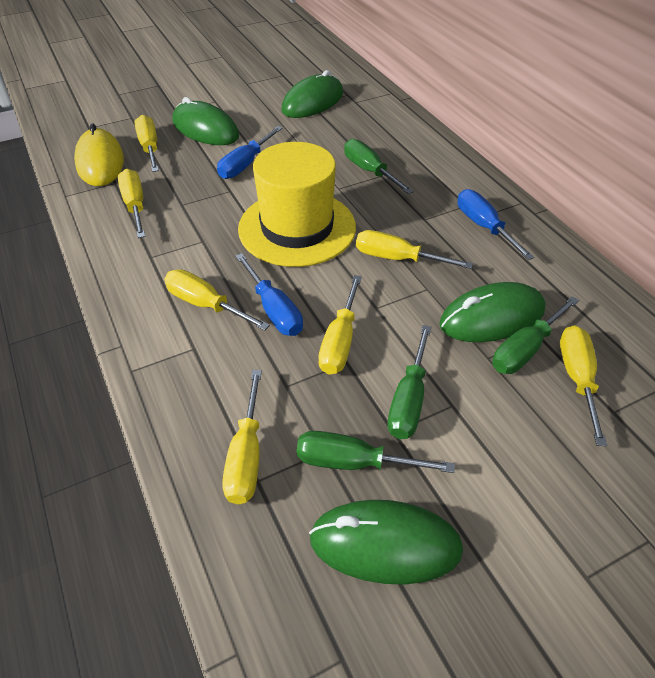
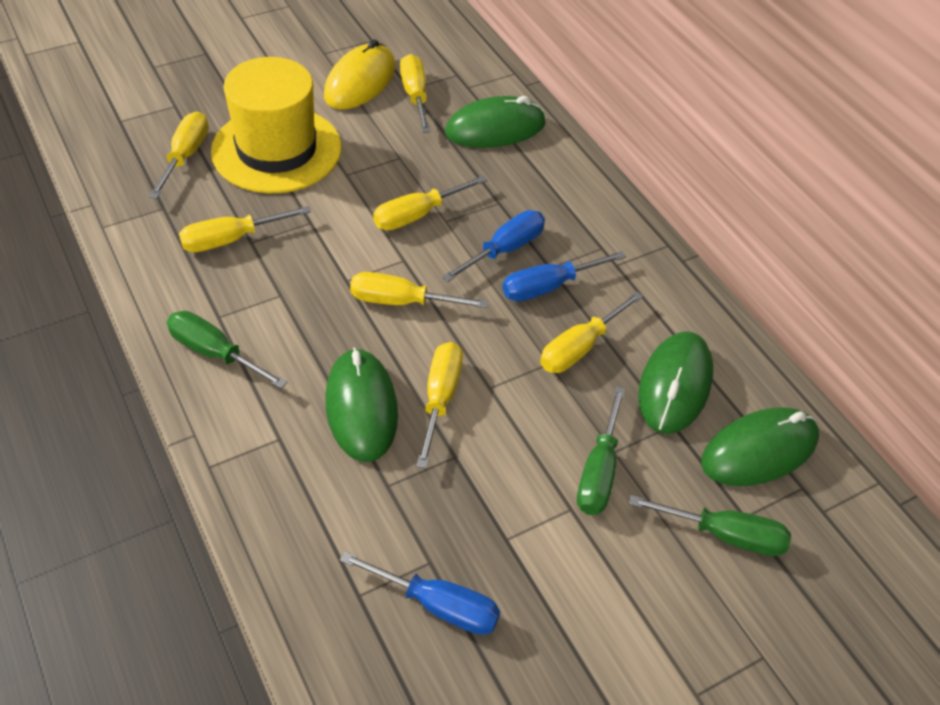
green screwdriver: [296,431,455,473] [344,139,414,194] [387,325,431,439] [492,296,579,374] = 4 -> [167,311,287,389] [577,386,625,515] [629,495,791,556] = 3

